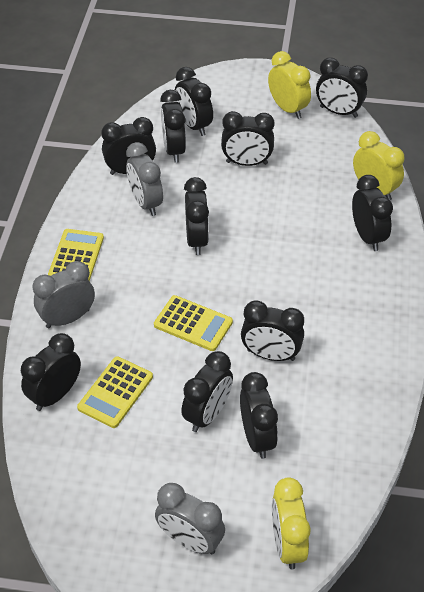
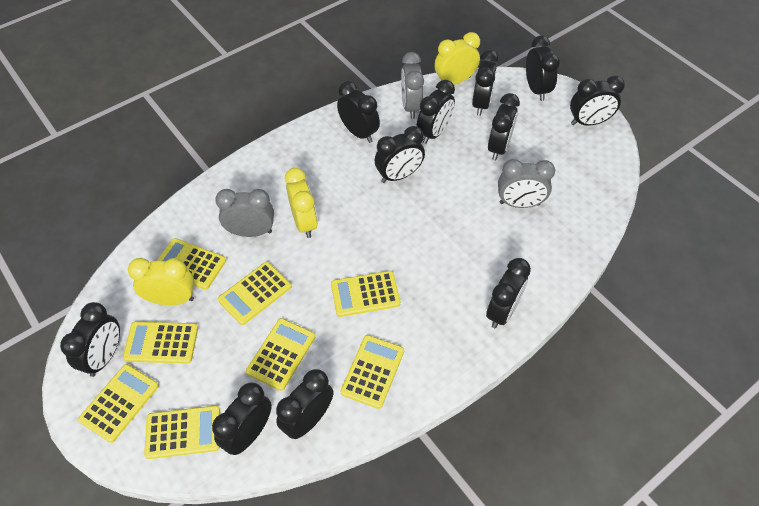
yellow calculator: [48,229,104,281] [77,356,153,428] [154,295,233,351] = 3 -> [78,364,159,443] [123,322,198,364] [144,405,220,459] [157,238,226,290] [218,262,291,325] [246,318,315,391] [331,271,401,317] [341,335,404,409] = 8

